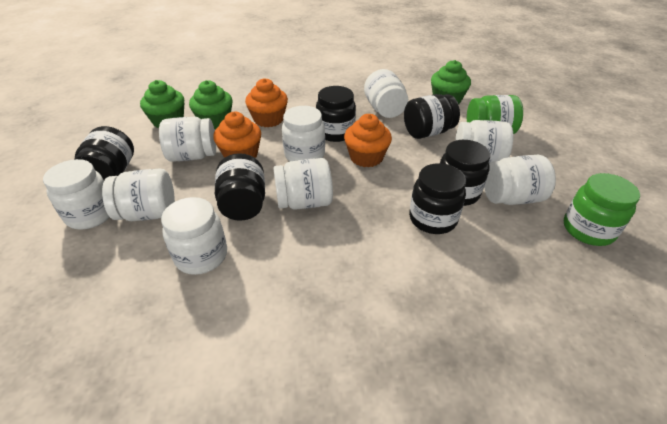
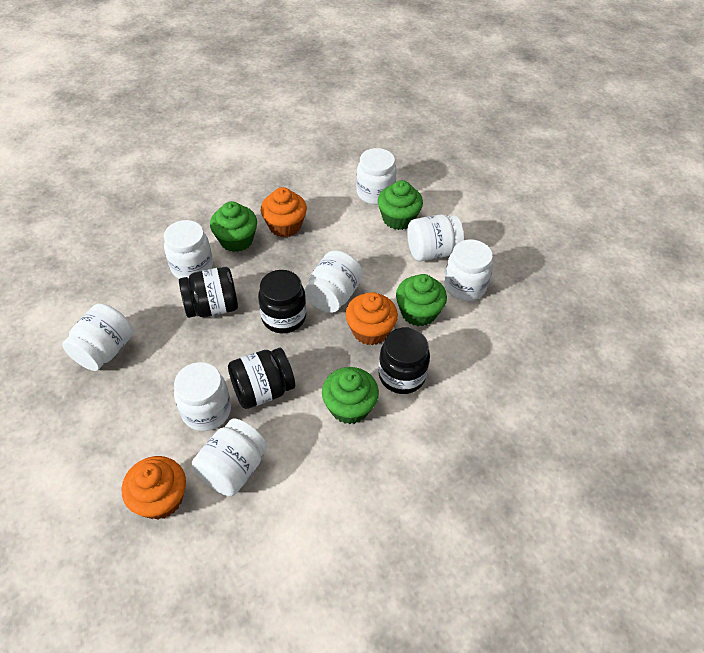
black jar: [74,126,134,180] [215,153,265,221] [316,86,356,142] [404,94,460,139] [409,163,466,234] [440,140,490,206] = 6 -> [179,267,238,318] [228,348,295,409] [258,270,306,333] [378,328,430,394] = 4
green cupcake: [140,80,184,128] [189,80,232,129] [431,60,471,104] = 3 -> [210,201,257,252] [322,367,379,424] [378,180,423,230] [396,274,447,327] = 4
green jar: [467,95,523,134] [564,173,640,246] = 2 -> none = 0
white jar: [43,159,110,229] [102,169,175,221] [159,117,216,162] [161,197,227,275] [273,158,333,210] [282,106,325,161] [364,69,408,118] [455,120,513,163] [484,155,556,205] = 9 -> [62,304,133,371] [164,220,213,279] [174,362,231,431] [192,419,267,496] [305,251,363,313] [356,148,397,204] [407,214,464,261] [444,239,493,301] = 8

